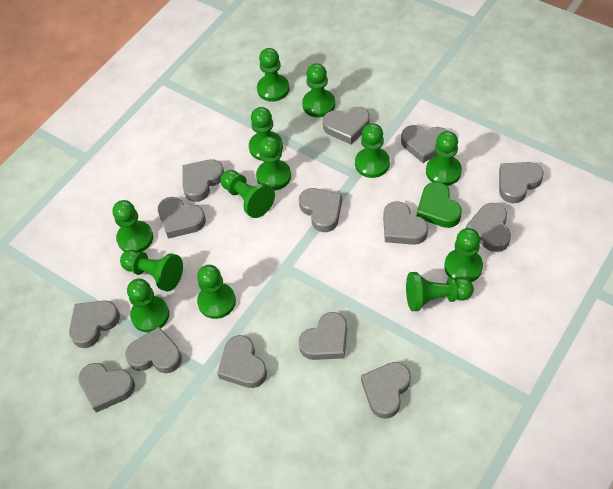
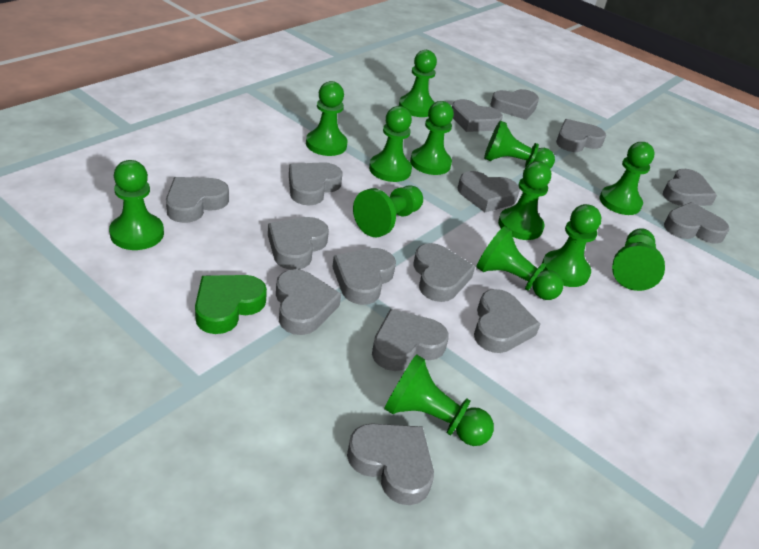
grey heart: [69,300,120,348] [78,363,135,412] [125,327,182,373] [158,197,206,239] [183,159,224,202] [217,335,267,388] [298,312,347,360] [299,188,342,232] [323,107,370,144] [361,362,411,419] [383,201,428,245] [401,125,447,163] [466,203,511,252] [499,162,544,204] = 14 -> [166,177,229,223] [268,217,329,270] [276,269,341,335] [289,162,342,206] [332,248,396,305] [347,423,434,505] [372,309,449,371] [413,243,475,302] [452,99,503,132] [458,171,520,212] [474,289,540,353] [490,89,539,120] [556,119,606,152] [663,169,717,206] [664,202,729,244] = 15

